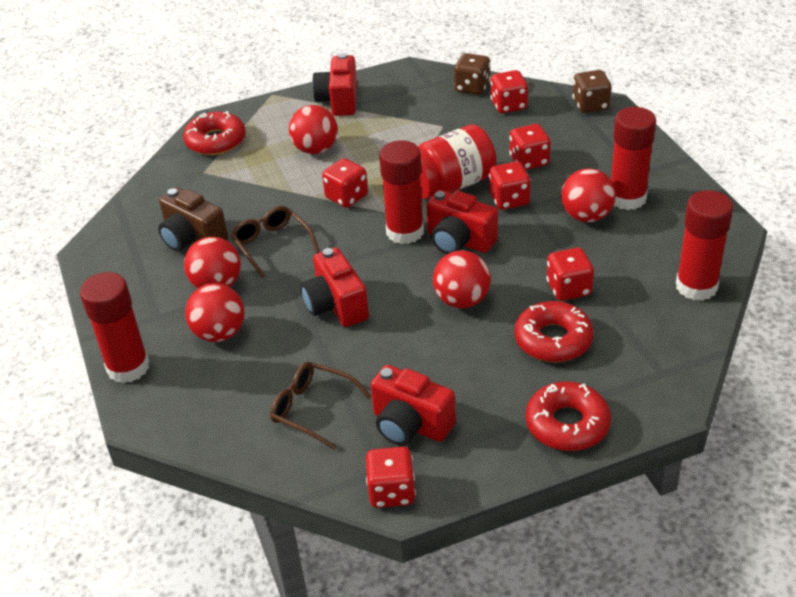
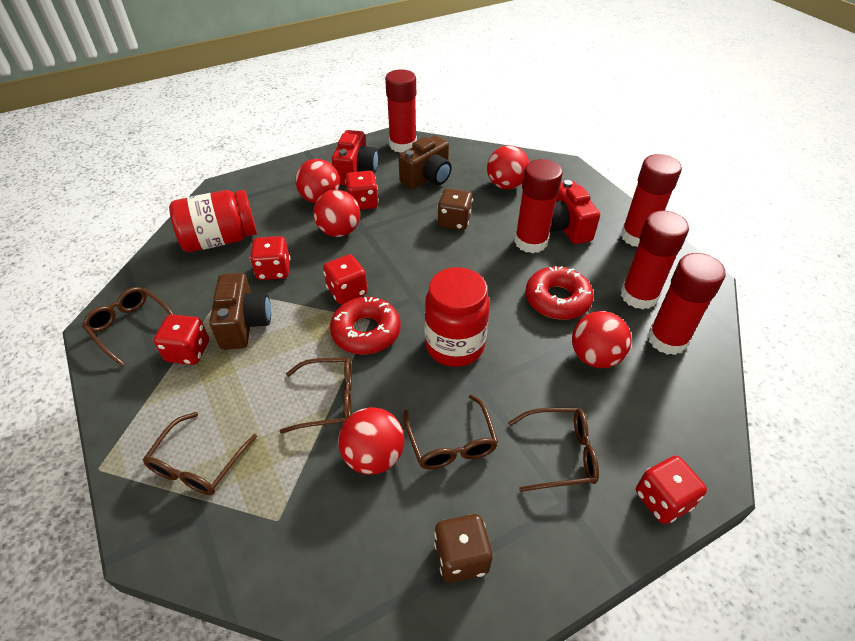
brown camera: [158,187,228,251] = 1 -> [209,273,271,350] [398,135,452,189] = 2
brown glasses: [231,206,320,278] [270,362,372,450] = 2 -> [82,287,174,367] [143,412,257,495] [280,358,352,434] [404,395,498,470] [508,408,599,492] = 5
red camera: [301,247,369,327] [312,53,357,116] [371,365,456,446] [426,190,498,254] = 4 -> [332,130,378,185] [550,180,600,244] = 2
red dice: [322,158,368,208] [366,447,416,508] [489,162,531,210] [490,70,528,113] [509,124,551,170] [546,248,594,301] = 6 -> [154,315,209,365] [250,236,290,280] [323,254,368,304] [345,171,379,210] [636,456,707,524] = 5
red donut: [183,111,246,155] [514,301,594,362] [525,381,611,451] = 3 -> [330,297,401,354] [525,266,594,320] = 2
red glue stick: [80,272,149,383] [379,140,424,244] [611,107,656,210] [676,190,733,301] = 4 -> [385,69,417,153] [514,159,563,253] [621,154,682,247] [621,211,689,310] [648,253,726,355] = 5
red jar: [418,124,497,199] = 1 -> [169,190,257,252] [424,267,490,367] = 2

